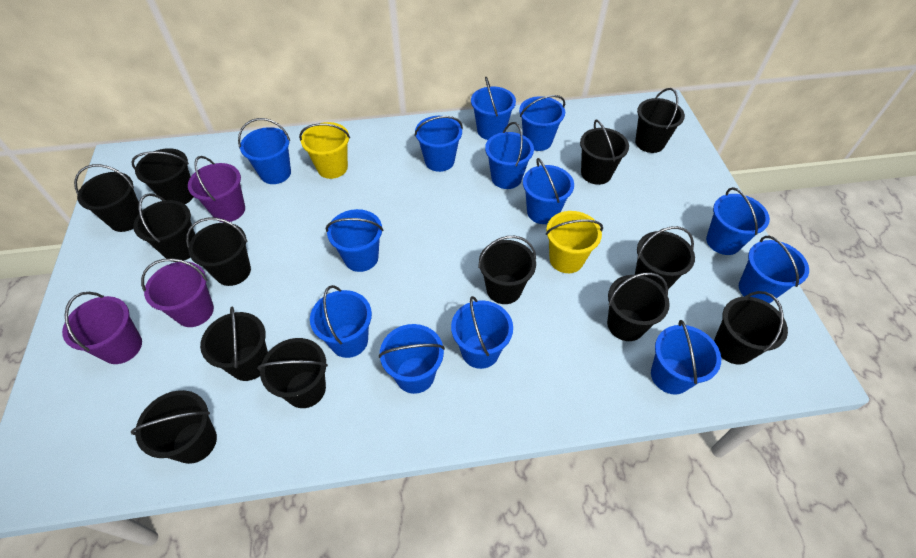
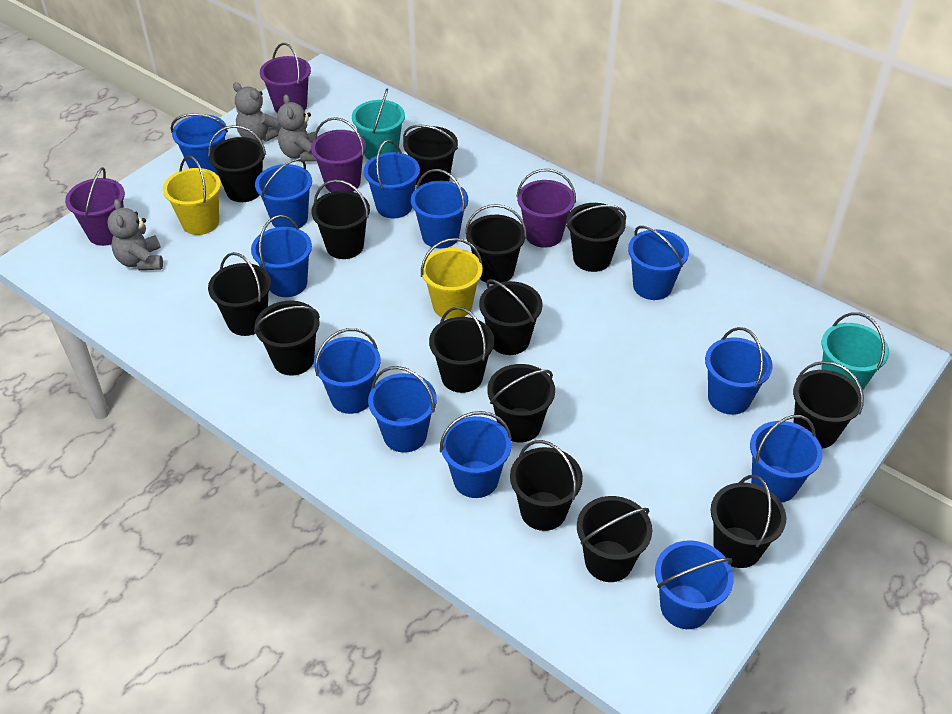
black bucket: [74,164,142,232] [131,148,193,204] [131,390,217,464] [133,193,195,262] [186,217,251,286] [200,307,268,381] [258,338,328,408] [478,236,536,304] [580,120,629,185] [607,272,670,341] [635,88,685,153] [635,226,695,290] [714,291,788,365] = 13 -> [208,125,266,202] [208,252,271,336] [254,301,320,376] [311,180,370,259] [403,125,458,186] [429,307,494,393] [465,204,527,284] [479,279,543,355] [487,364,555,442] [510,440,583,531] [566,203,626,272] [577,496,652,582] [710,475,786,568] [793,361,864,448] = 14
blue bucket: [238,118,291,184] [310,285,372,358] [326,209,383,272] [379,324,445,394] [414,116,463,172] [451,296,513,369] [471,77,516,140] [485,122,534,189] [519,95,565,151] [523,158,574,224] [651,320,721,395] [706,187,770,255] [739,236,809,303] = 13 -> [171,113,228,175] [251,215,312,297] [255,159,312,228] [314,328,381,414] [364,140,420,218] [368,366,437,453] [411,169,468,248] [440,411,512,498] [628,226,689,300] [655,540,734,629] [705,327,773,415] [750,415,823,503] = 12
grey teddy bear: none = 0 -> [107,199,163,270] [233,82,281,142] [277,94,318,162] = 3
purple bucket: [62,292,142,364] [141,258,214,327] [188,156,245,222] = 3 -> [65,167,125,246] [260,43,311,113] [311,117,366,192] [516,169,576,248] = 4
turquoise bucket: none = 0 -> [352,89,405,160] [821,312,889,391] = 2

